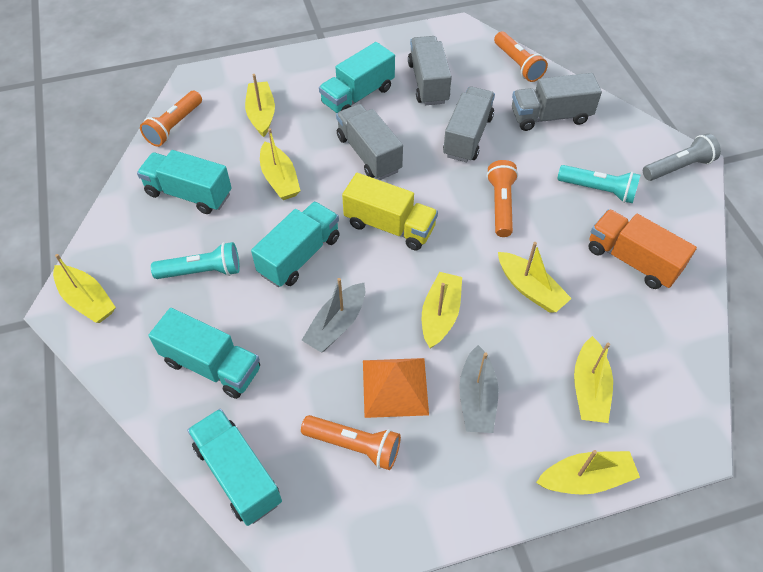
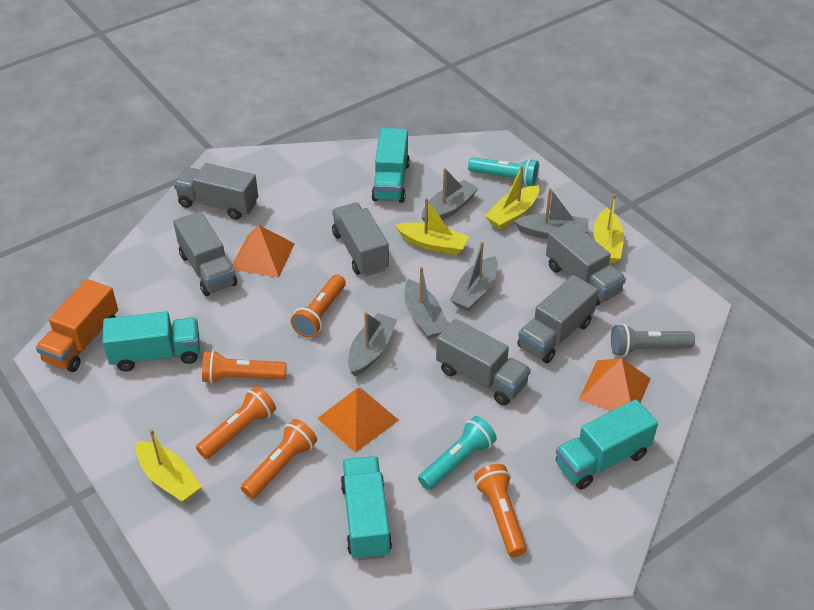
grey boat: [301,278,365,353] [459,345,498,433] = 2 -> [348,312,397,376] [405,267,447,339] [421,168,479,223] [450,241,498,311] [514,188,589,239] = 5
grey truck: [336,104,403,180] [408,36,452,105] [443,87,495,162] [512,73,602,131] = 4 -> [173,211,237,296] [174,163,258,220] [332,203,389,277] [436,319,531,406] [517,275,598,363] [546,221,626,306] = 6
orange flashlight: [140,91,202,147] [301,415,401,470] [487,160,518,237] [494,32,548,82] = 4 -> [196,386,276,459] [202,350,287,384] [241,419,317,499] [291,275,346,338] [474,464,527,557] = 5
orange pyramid: [363,358,429,418] = 1 -> [232,225,295,278] [317,388,399,453] [579,358,651,411] = 3
turquoise truck: [137,150,232,214] [148,308,260,399] [187,409,282,526] [251,201,340,287] [319,42,395,113] = 5 -> [102,311,200,372] [340,456,392,560] [371,128,410,203] [556,399,658,489] = 4
yellow boat: [53,254,116,323] [245,74,275,137] [260,128,301,200] [422,272,462,348] [498,242,572,313] [536,450,640,495] [574,336,613,423] = 7 -> [136,429,202,502] [395,198,469,255] [485,166,539,230] [593,194,624,263] = 4
yellow truck: [342,173,438,251] = 1 -> none = 0

